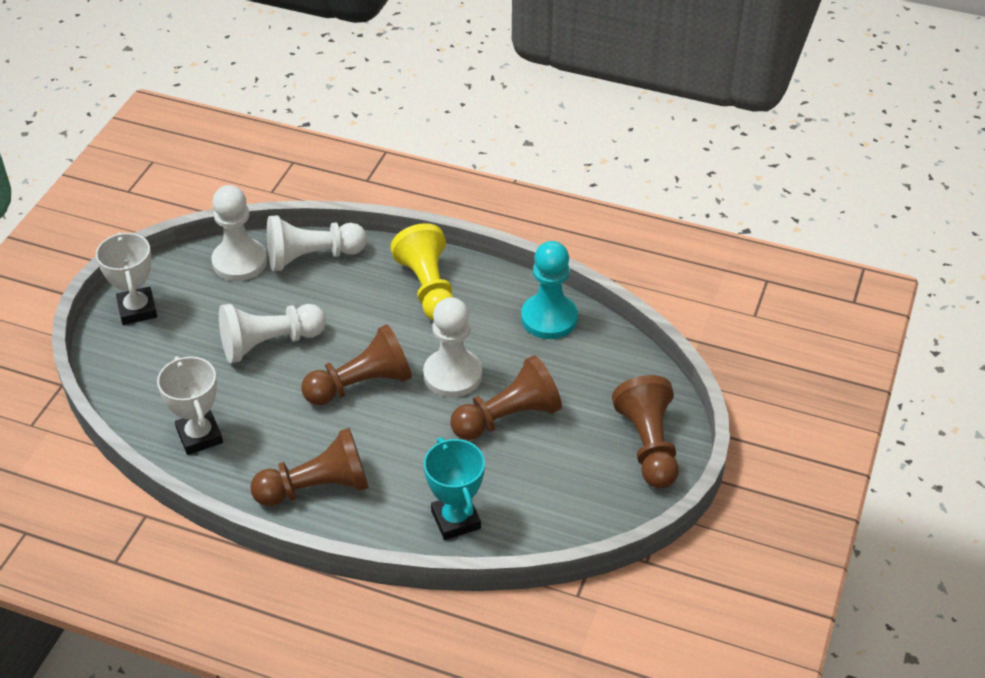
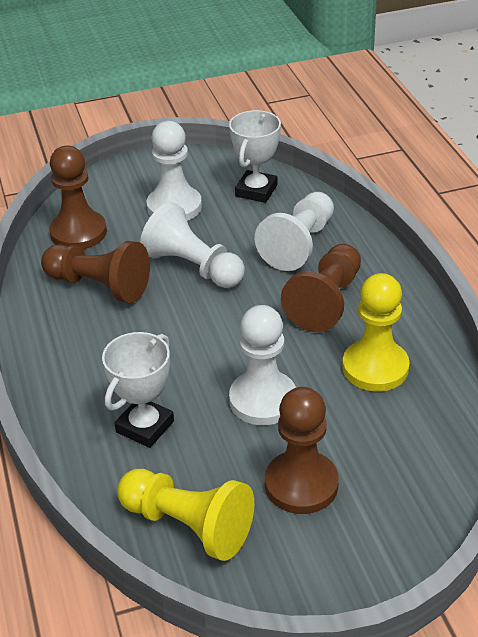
turquoise pawn: [521,241,578,339] = 1 -> none = 0
turquoise trophy: [424,437,485,540] = 1 -> none = 0
yellow pawn: [390,223,453,321] = 1 -> [117,469,254,561] [342,273,410,392] = 2

